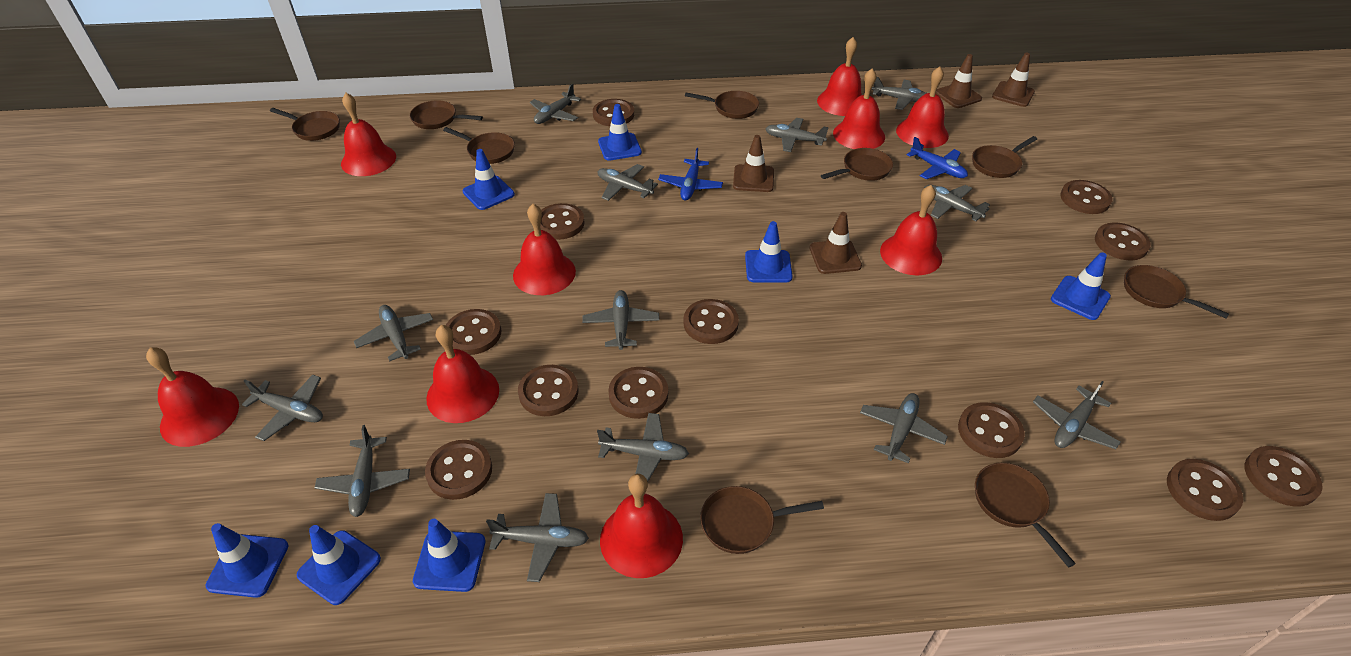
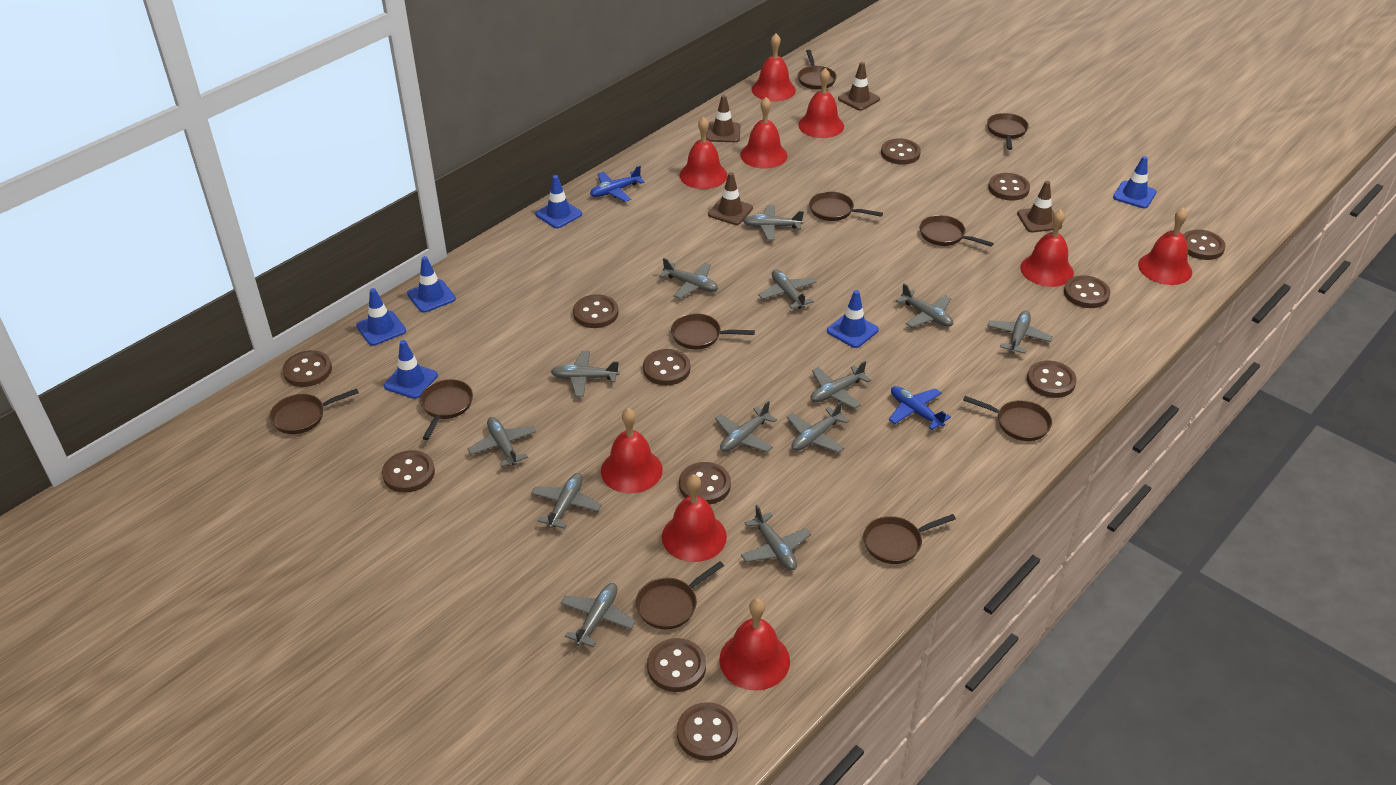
blue traffic cone: [206,523,288,598] [297,525,381,605] [413,519,485,592] [463,149,515,210] [598,104,642,161] [745,221,793,282] [1051,252,1111,320] = 7 -> [356,288,406,346] [384,340,438,399] [407,256,456,313] [535,175,582,228] [827,290,879,348] [1113,156,1157,208] = 6
brown pan: [270,108,340,141] [410,100,483,129] [443,127,515,164] [685,91,759,119] [700,486,824,554] [821,148,893,181] [972,136,1037,178] [975,463,1076,568] [1124,265,1229,318] = 9 -> [269,388,359,434] [420,379,473,440] [636,561,724,629] [671,313,755,349] [797,50,837,90] [809,191,883,221] [863,514,956,564] [920,215,994,247] [963,396,1052,441] [987,113,1029,150] = 10

